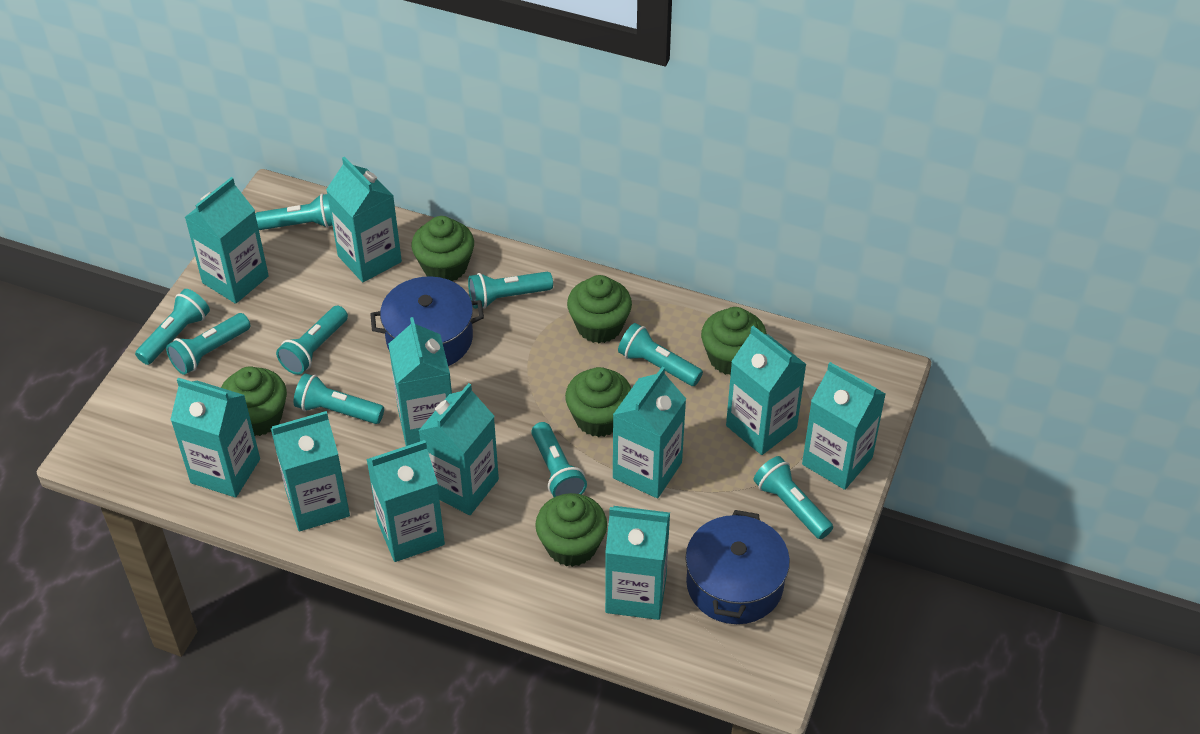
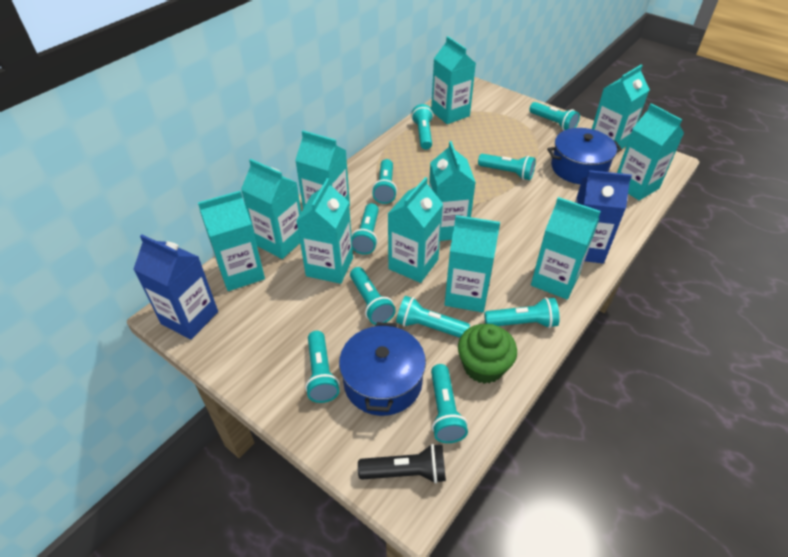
black flashlight: none = 0 -> [358,444,446,484] = 1
blue carton: none = 0 -> [133,235,218,339] [575,170,632,264] = 2
green cupcake: [221,366,287,436] [412,216,474,281] [535,493,607,567] [565,367,631,437] [567,275,632,343] [701,307,767,375] = 6 -> [458,324,517,384] = 1
turquoise flashlight: [135,289,210,365] [166,313,250,375] [255,193,333,230] [276,306,348,375] [294,373,384,424] [468,272,553,309] [531,422,587,497] [618,323,703,386] [754,456,833,539] = 9 -> [305,331,340,403] [350,267,396,325] [351,203,379,254] [372,159,397,204] [396,296,470,338] [411,104,433,150] [431,364,468,443] [478,154,536,180] [484,297,560,328] [529,102,580,131] = 10

